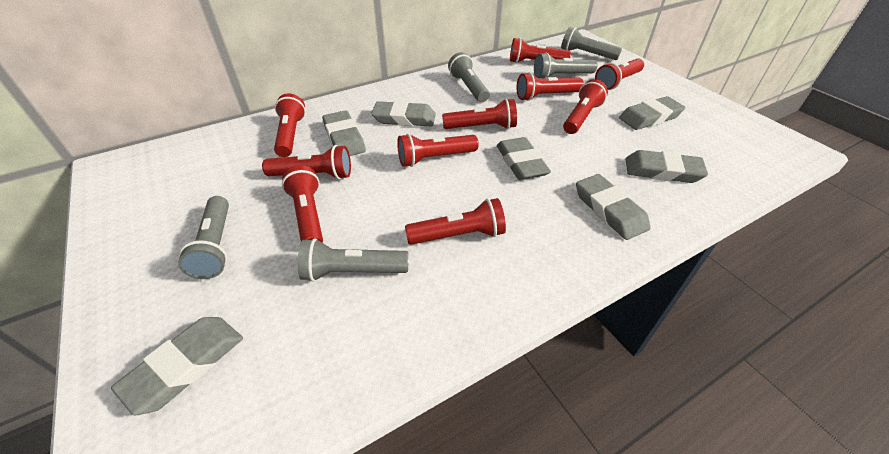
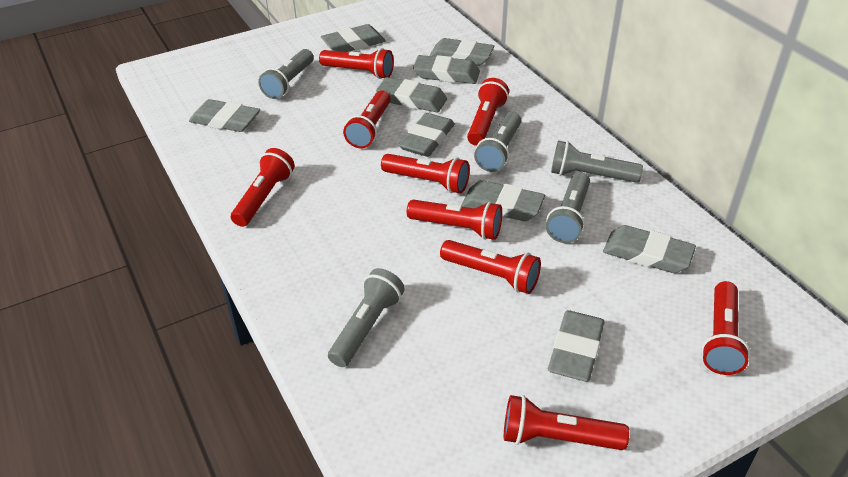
grey eraser: [111,317,243,415] [322,110,366,156] [371,101,436,127] [497,137,551,180] [576,174,651,240] [619,96,685,130] [626,150,708,183] = 7 -> [189,99,260,132] [321,24,386,52] [376,77,447,113] [398,113,455,157] [413,55,480,84] [429,38,495,66] [461,180,545,221] [548,310,604,382] [603,225,696,273] = 9
red flashlight: [262,145,351,179] [274,93,306,157] [282,165,323,243] [397,134,479,167] [405,198,506,245] [442,99,517,129] [510,38,571,63] [517,72,584,101] [563,79,608,134] [595,59,644,90] = 10 -> [231,148,295,227] [319,48,394,79] [343,90,391,149] [381,154,470,193] [407,200,502,240] [440,240,541,294] [467,78,509,146] [504,395,629,450] [701,281,750,375] = 9

